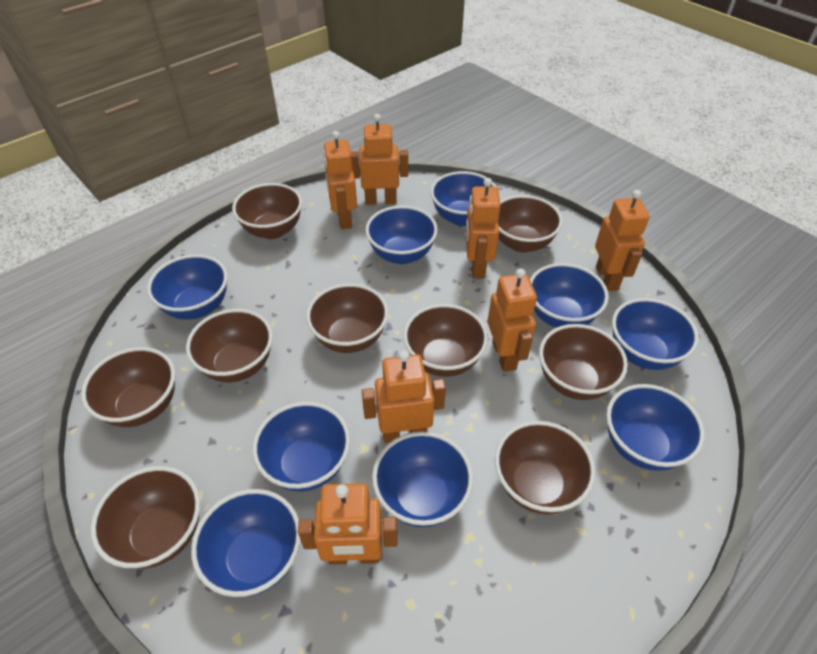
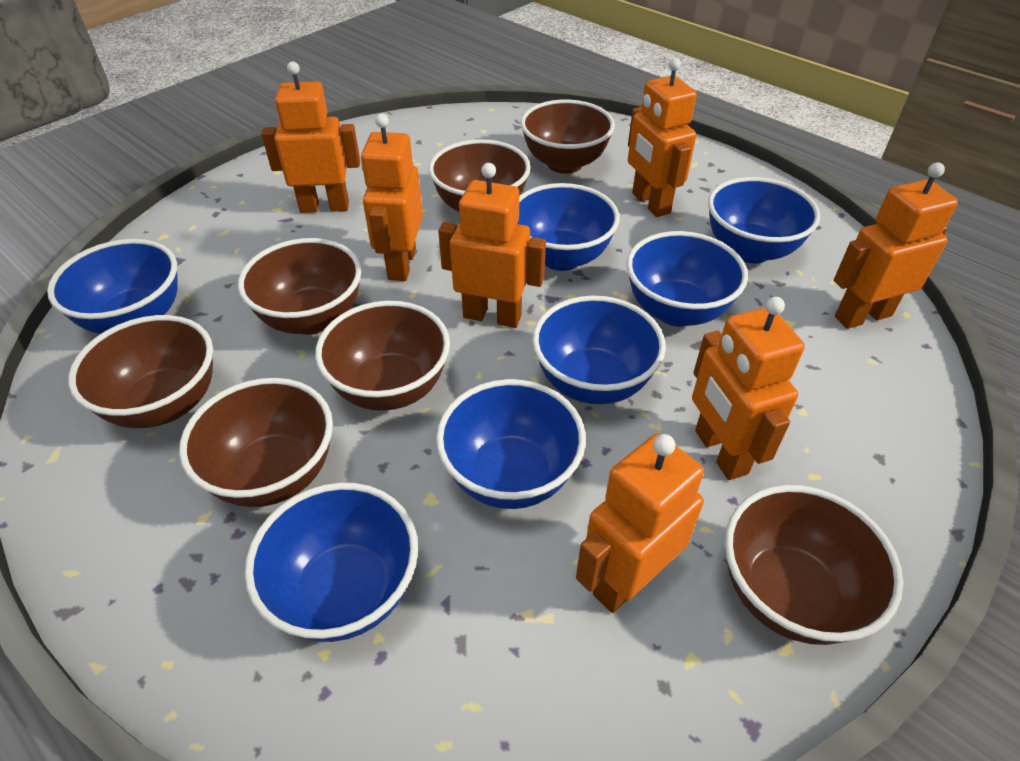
blue bowl: [147,254,228,320] [191,489,301,597] [253,402,350,492] [365,206,438,264] [372,431,473,527] [431,171,496,226] [530,263,609,328] [606,384,705,471] [612,298,699,370] = 9 -> [47,239,178,334] [245,483,418,642] [436,379,586,509] [517,183,620,271] [532,296,666,404] [626,231,748,327] [708,177,820,263] = 7
brown bowl: [81,347,175,427] [91,466,200,569] [186,309,273,382] [232,183,302,239] [306,284,388,353] [403,304,488,377] [495,421,595,514] [498,195,563,253] [539,324,628,400] = 9 -> [68,315,213,428] [179,378,333,507] [238,238,362,335] [315,301,450,411] [429,139,531,212] [521,100,615,174] [725,485,903,645] = 7

